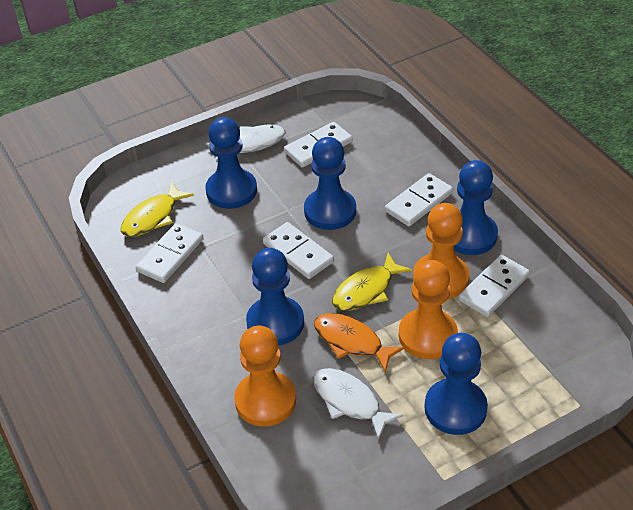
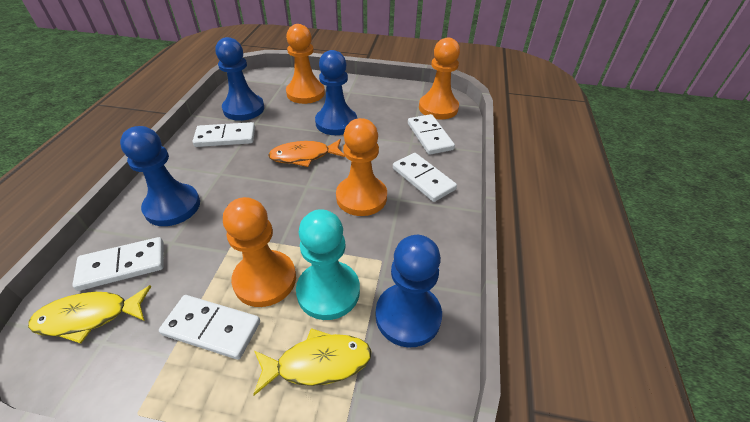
blue pawn: [205,117,257,209] [246,248,304,345] [304,137,356,230] [424,333,488,435] [454,160,498,255] = 5 -> [120,126,200,226] [215,37,264,121] [315,50,357,135] [376,235,442,348] = 4
orange pawn: [234,326,296,427] [399,260,458,359] [413,203,469,299] = 3 -> [223,197,296,307] [286,24,325,104] [336,118,387,216] [419,37,460,119] = 4
turquoise pawn: none = 0 -> [296,209,360,320] = 1
white fish: [206,125,285,163] [313,368,403,440] = 2 -> none = 0

